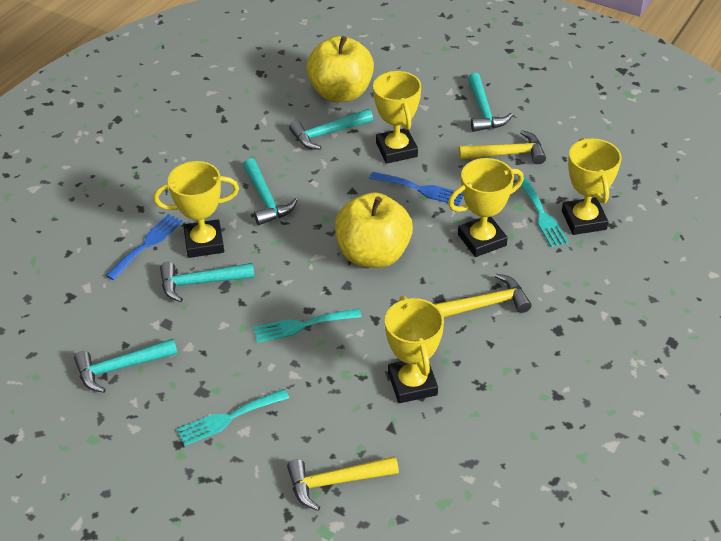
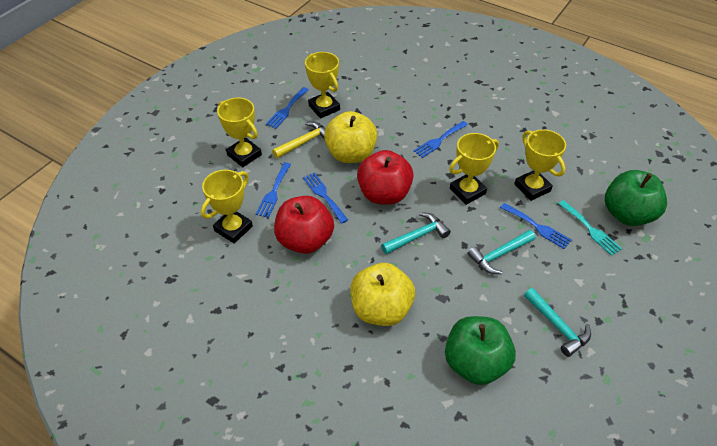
blue fork: [105,214,183,280] [369,172,463,206] = 2 -> [256,162,291,218] [266,87,309,129] [303,172,348,224] [414,121,468,158] [500,203,571,249] = 5
green apple: none = 0 -> [445,316,516,385] [605,170,667,226] = 2
red apple: none = 0 -> [274,196,334,254] [357,150,414,205] = 2
turquoise fork: [177,389,289,446] [253,308,361,343] [517,177,569,247] = 3 -> [558,200,622,256] = 1
turquoise hammer: [74,339,178,393] [160,262,255,302] [243,158,298,225] [289,109,373,150] [468,73,513,132] = 5 -> [381,212,451,254] [467,230,536,274] [524,288,591,357] = 3
yellow hammer: [287,456,399,511] [434,274,532,317] [459,130,546,164] = 3 -> [272,122,325,158] = 1

